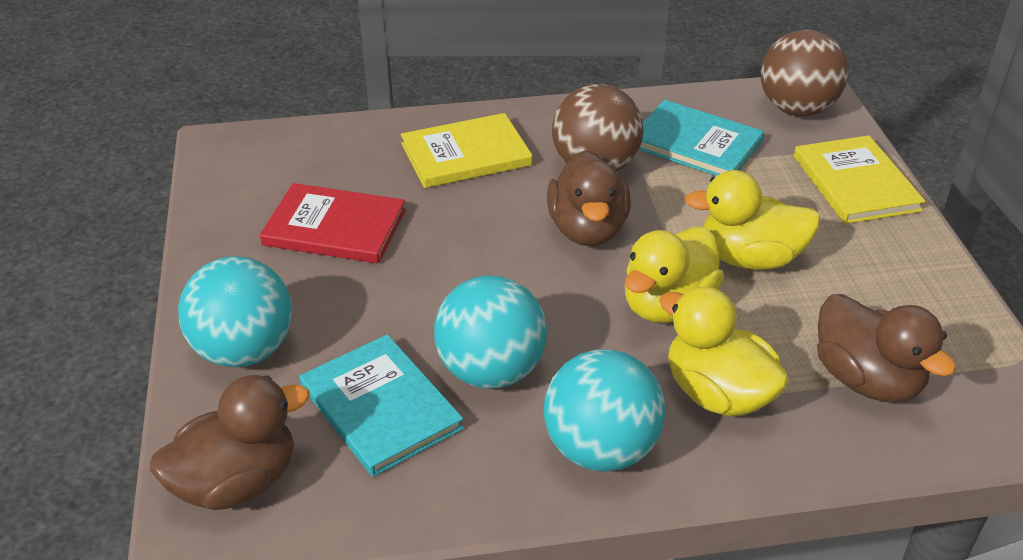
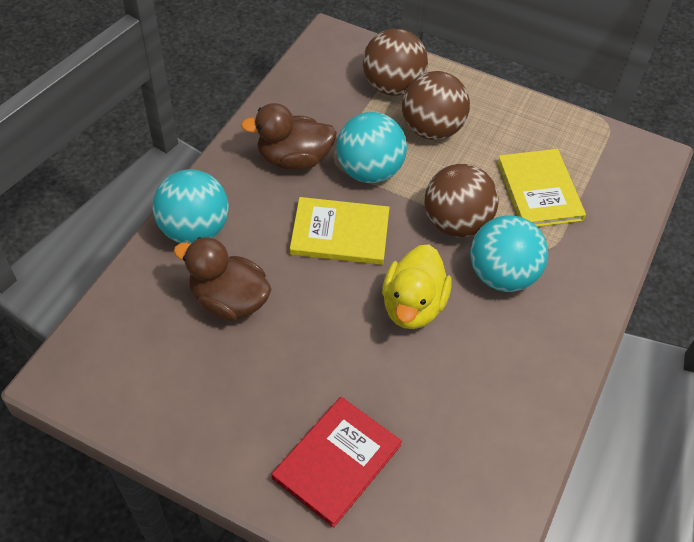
brown ball: [552,84,644,172] [761,30,848,116] = 2 -> [363,29,428,96] [402,71,470,140] [424,164,499,237] = 3
brown duck: [150,375,310,510] [547,150,631,246] [817,294,956,402] = 3 -> [174,237,272,321] [241,103,337,170] = 2
turquoise book: [300,334,464,477] [639,100,764,176] = 2 -> none = 0
yellow duck: [625,226,724,323] [659,286,789,416] [684,170,821,270] = 3 -> [382,244,452,329] = 1

